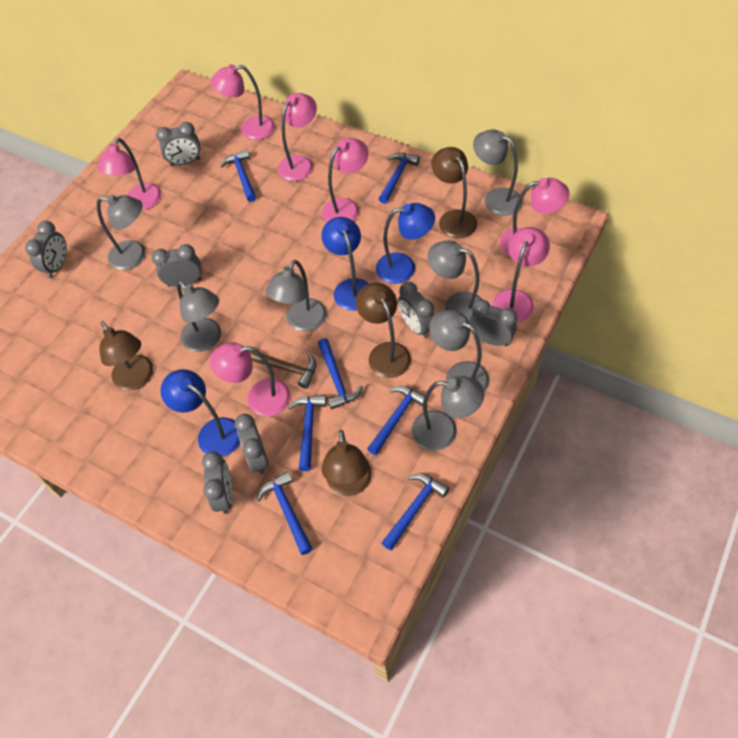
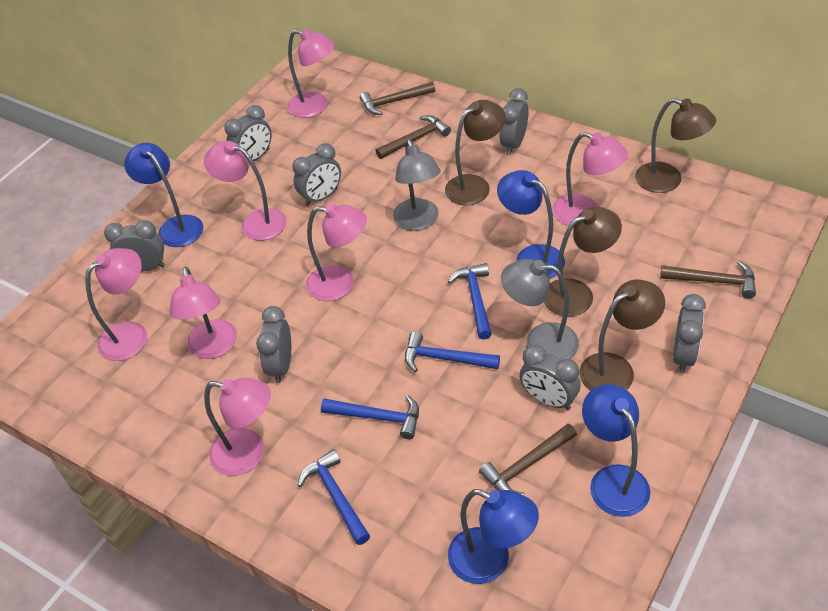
blue hammer: [220,150,256,202] [257,471,313,555] [288,395,327,471] [318,338,363,409] [367,386,425,455] [379,153,420,204] [382,474,449,550] = 7 -> [298,449,370,545] [321,395,419,439] [405,331,500,372] [448,263,492,339] = 4
blue lamp: [160,369,240,457] [321,217,369,311] [376,203,435,284] = 3 -> [124,143,203,247] [448,489,539,584] [497,170,565,279] [582,384,650,517] = 4
brown hammer: [248,350,316,389] = 1 -> [360,82,435,115] [375,115,451,159] [479,423,577,495] [660,261,756,299] = 4
grey lamp: [97,195,145,270] [177,281,221,352] [266,260,327,332] [412,376,485,450] [428,240,483,321] [429,310,489,392] [473,129,522,216] = 7 -> [393,139,441,231] [501,259,579,359] = 2

